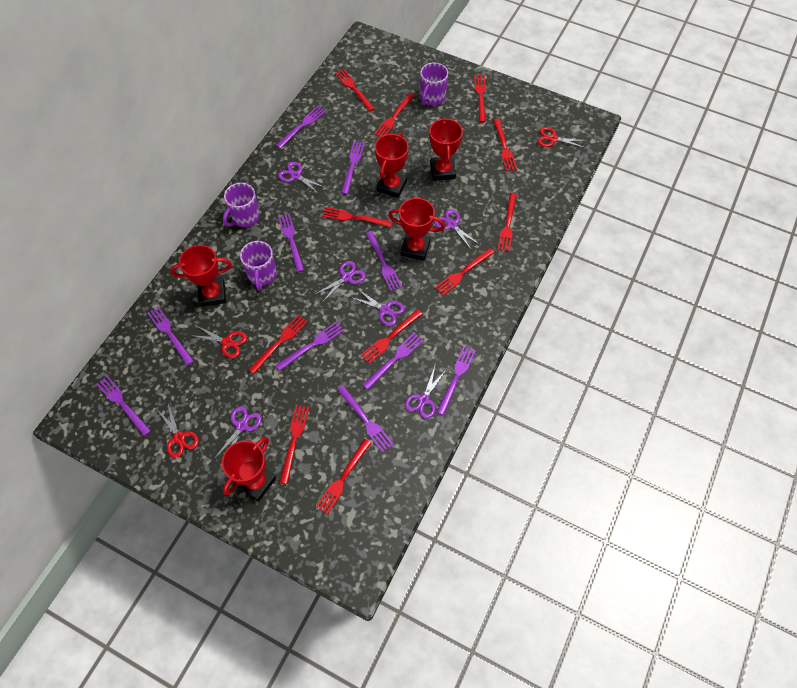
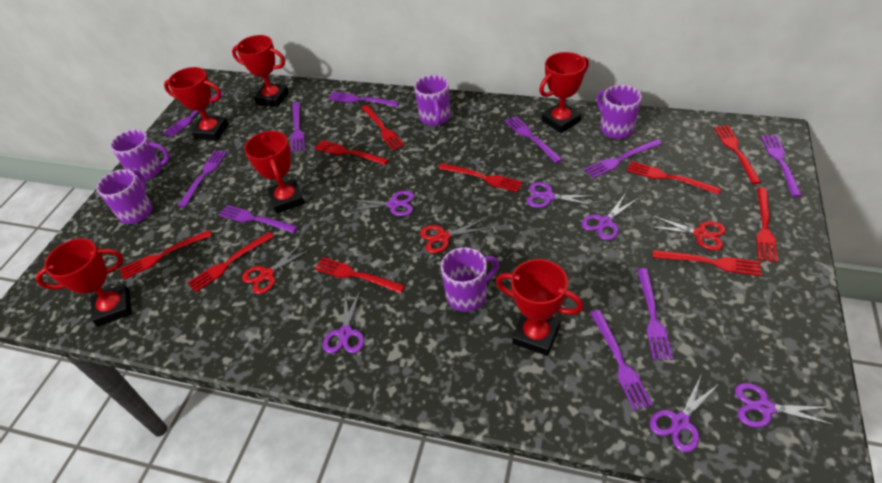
purple mug: [223,183,260,227] [240,241,277,291] [420,62,448,106] = 3 -> [97,169,153,224] [110,129,170,181] [414,75,450,126] [441,247,499,312] [597,85,642,139] = 5
red fork: [248,315,308,374] [279,405,309,484] [316,439,371,514] [322,207,392,227] [335,69,375,112] [361,309,422,364] [374,93,415,137] [435,248,494,296] [474,75,486,122] [493,119,517,171] [497,193,517,252] = 11 -> [120,230,212,280] [187,232,274,293] [314,140,388,165] [314,257,405,293] [362,105,405,151] [439,163,523,192] [626,161,721,195] [653,250,762,276] [714,125,762,184] [756,188,778,262] = 10
red trophy: [170,245,232,307] [222,437,276,502] [375,133,409,198] [388,198,445,261] [429,117,463,181] = 5 -> [36,238,131,327] [164,67,228,140] [232,35,289,107] [244,131,305,214] [496,259,584,356] [539,52,589,133] = 6

